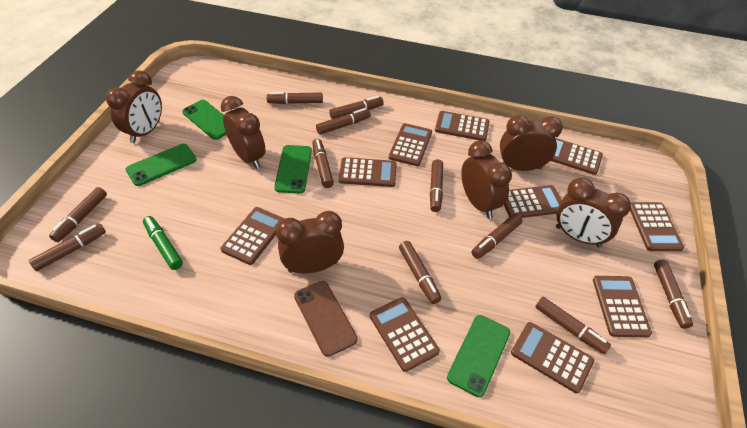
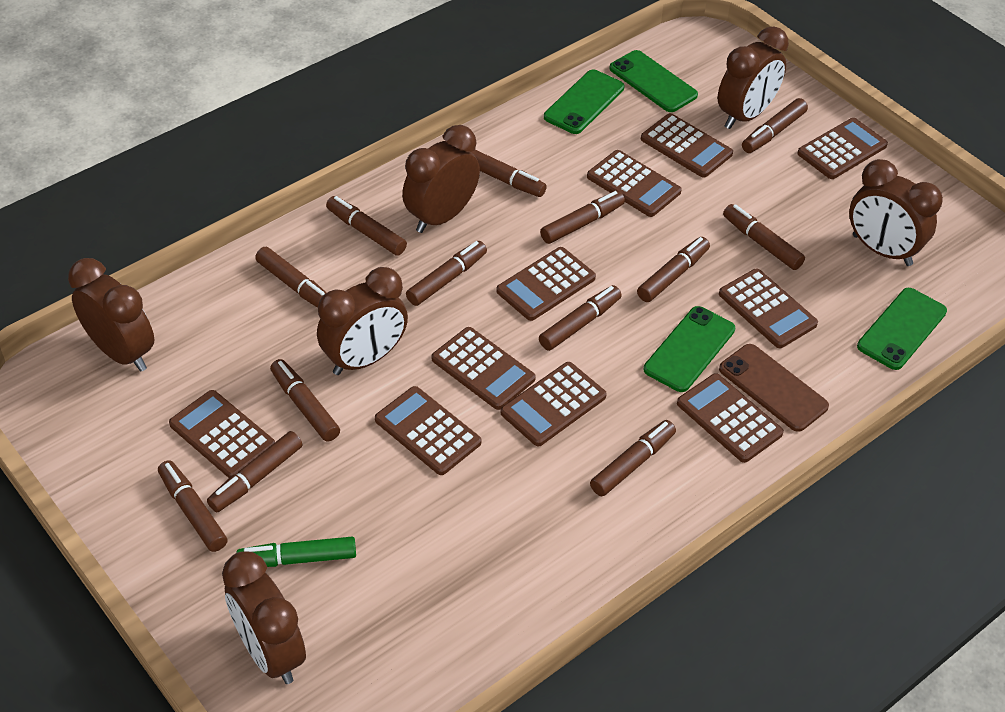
brown marker: [29,224,106,271] [49,187,107,242] [267,92,323,104] [312,139,334,188] [316,108,371,135] [329,96,384,119] [399,241,441,304] [430,159,443,212] [471,214,522,259] [535,297,611,354] [654,259,693,329] = 11 -> [158,460,228,552] [207,431,303,512] [255,247,326,308] [270,359,340,442] [326,196,407,256] [406,241,487,306] [470,150,547,197] [539,285,622,351] [540,191,625,244] [590,420,676,496] [637,237,710,302] [723,204,805,270] [742,98,808,153] = 13

